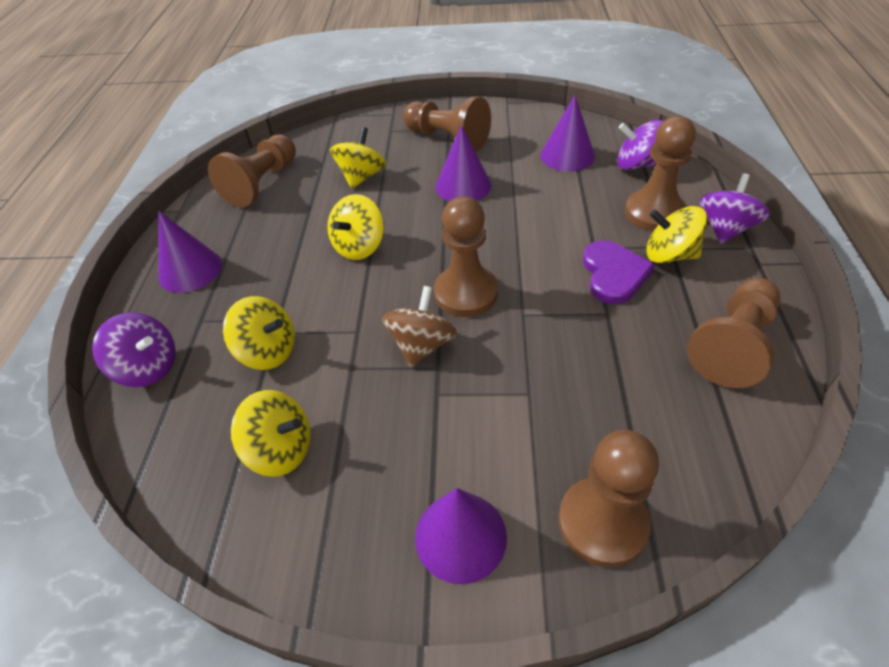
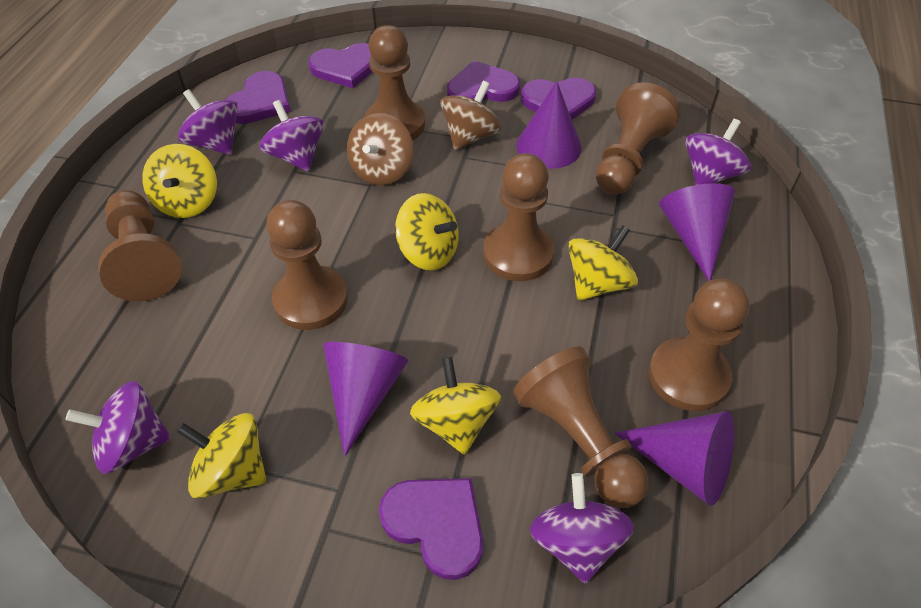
brown pawn: [208,134,296,207] [403,97,491,151] [434,196,498,317] [559,430,659,567] [625,116,696,231] [687,278,781,388] = 6 -> [98,190,182,302] [266,200,348,330] [364,25,425,141] [483,153,554,281] [513,346,649,508] [596,82,680,195] [648,279,749,411] = 7
brown spinning top: [382,286,457,367] = 1 -> [347,113,413,185] [440,81,502,150] = 2
purple heart: [583,240,655,304] = 1 -> [226,71,291,124] [308,43,372,88] [379,478,484,580] [447,61,520,103] [521,77,596,120] = 5
purple spinning top: [92,312,176,387] [617,119,664,170] [700,173,770,244] = 3 -> [66,381,171,474] [178,89,238,155] [259,100,324,172] [530,473,634,584] [685,119,751,185] = 5

